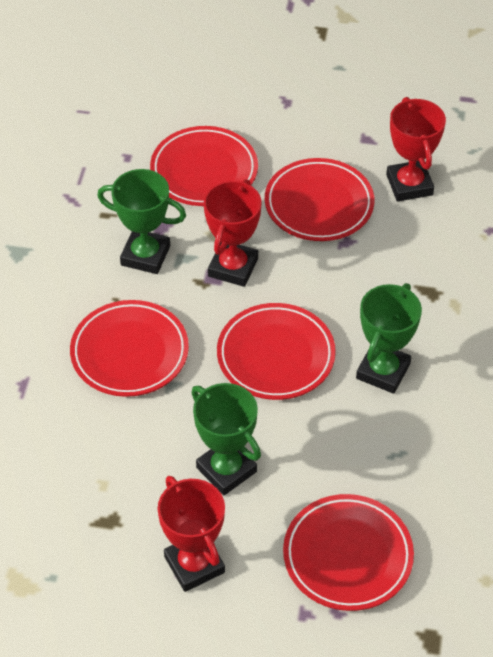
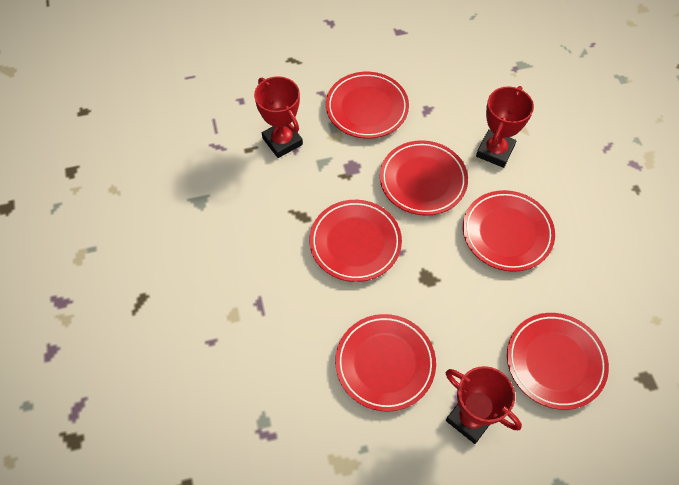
green trophy: [97,169,186,274] [192,383,261,495] [356,283,422,394] = 3 -> none = 0
red plate: [70,300,189,397] [150,126,258,206] [217,303,336,400] [265,158,374,241] [283,494,414,611] = 5 -> [309,200,402,282] [326,72,409,139] [335,314,436,412] [380,140,468,216] [463,190,555,272] [507,313,609,410] = 6

